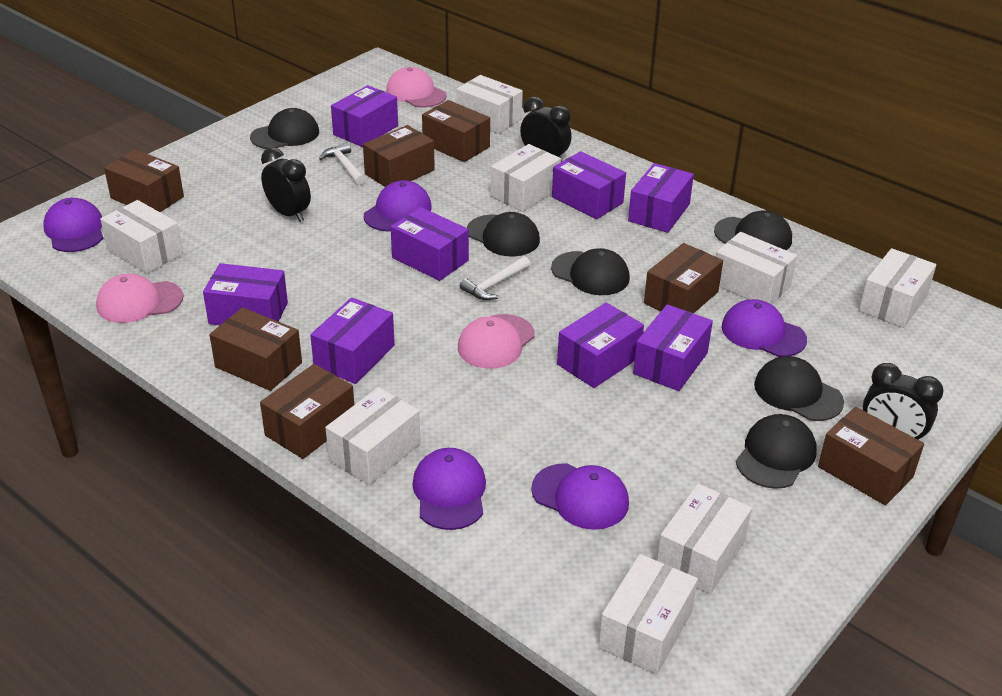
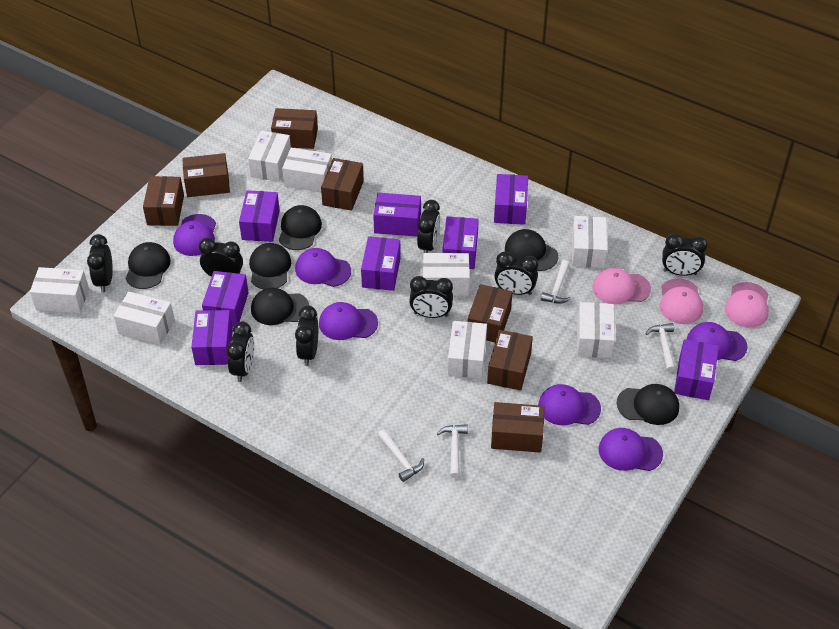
black clock: [261,147,311,222] [520,96,572,162] [863,363,944,440] = 3 -> [87,234,113,293] [199,238,243,277] [226,322,254,382] [295,306,318,366] [409,276,453,318] [417,200,440,253] [494,251,538,295] [662,234,708,276] = 8
purple cap: [43,198,103,252] [364,180,432,231] [412,448,486,530] [531,463,629,530] [722,299,807,357] = 5 -> [173,214,216,256] [295,248,351,287] [319,302,378,340] [538,384,601,425] [599,428,663,471] [687,322,748,361] = 6
white hammer: [319,143,366,185] [460,256,530,300] = 2 -> [378,430,424,482] [437,424,468,478] [541,260,571,304] [645,323,676,372] = 4

